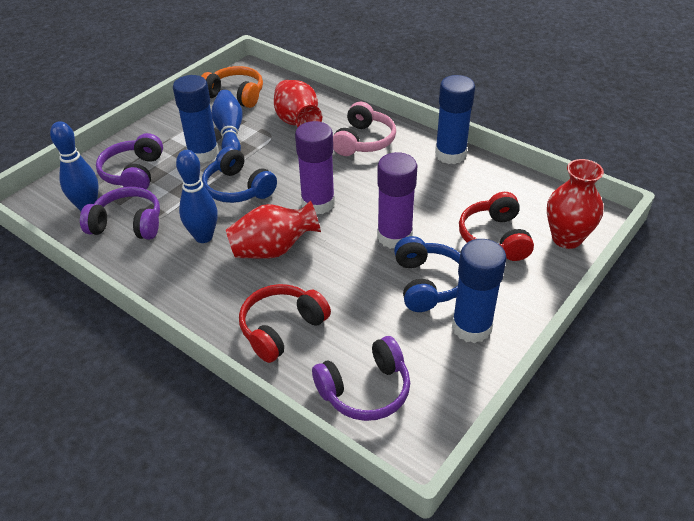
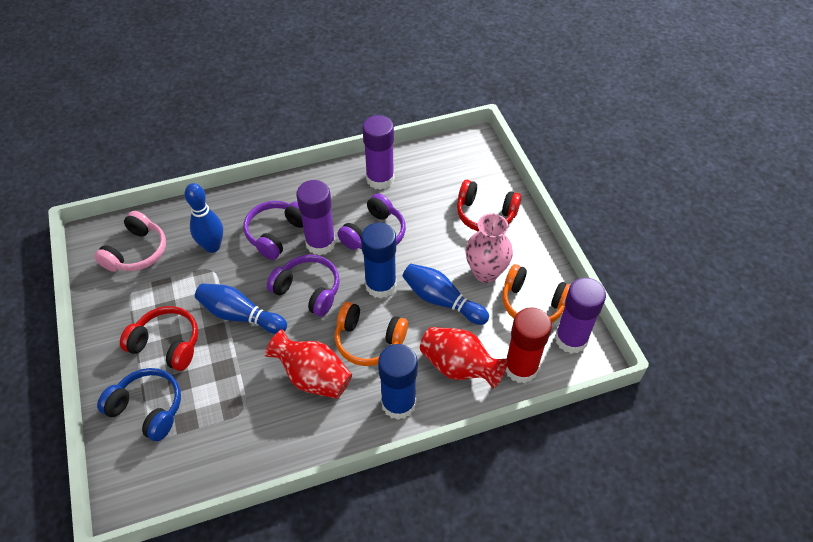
blue glue stick: [173,75,219,163] [435,75,475,164] [452,239,507,343] = 3 -> [361,223,397,299] [378,344,418,420] = 2
blue headphones: [202,146,277,203] [394,236,460,312] = 2 -> [97,368,181,441] = 1
orange headphones: [201,66,263,108] = 1 -> [335,302,408,366] [502,264,570,323] = 2
pink vase: none = 0 -> [465,213,513,283] = 1
purple glue stick: [295,121,335,215] [377,152,417,249] = 2 -> [296,180,336,255] [363,115,394,190] [555,278,606,354] = 3
red glue stick: none = 0 -> [505,307,552,383] = 1
red vase: [226,200,321,259] [274,80,322,127] [547,159,604,249] = 3 -> [265,329,352,399] [420,327,507,388] = 2

